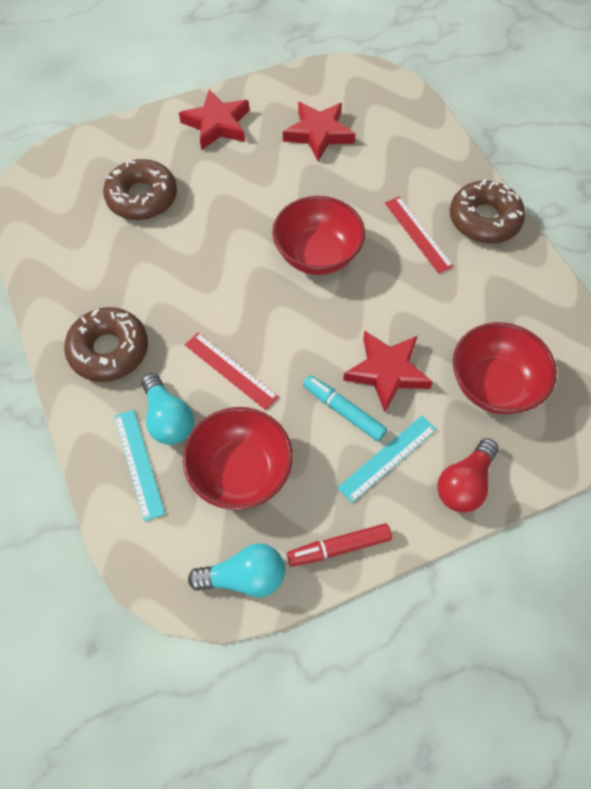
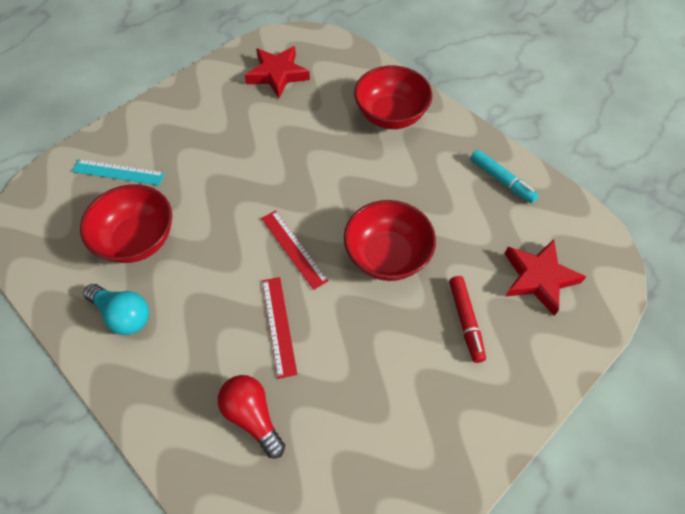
brown donut: [64,307,148,382] [103,159,177,220] [450,179,525,243] = 3 -> none = 0
red star: [179,90,249,150] [283,102,355,161] [343,331,433,412] = 3 -> [244,46,310,98] [504,239,587,316] = 2
turquoise light bulb: [141,373,194,445] [188,543,285,597] = 2 -> [83,284,149,335] = 1
turquoise ruler: [114,410,165,521] [337,416,436,503] = 2 -> [72,159,165,186] = 1

